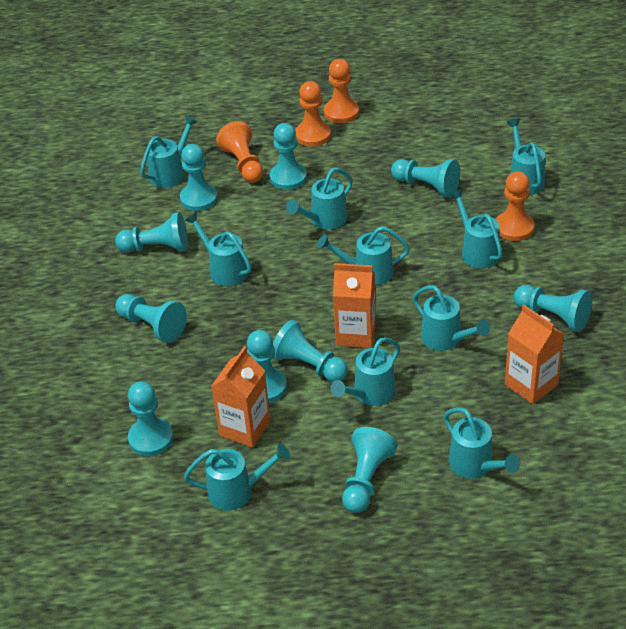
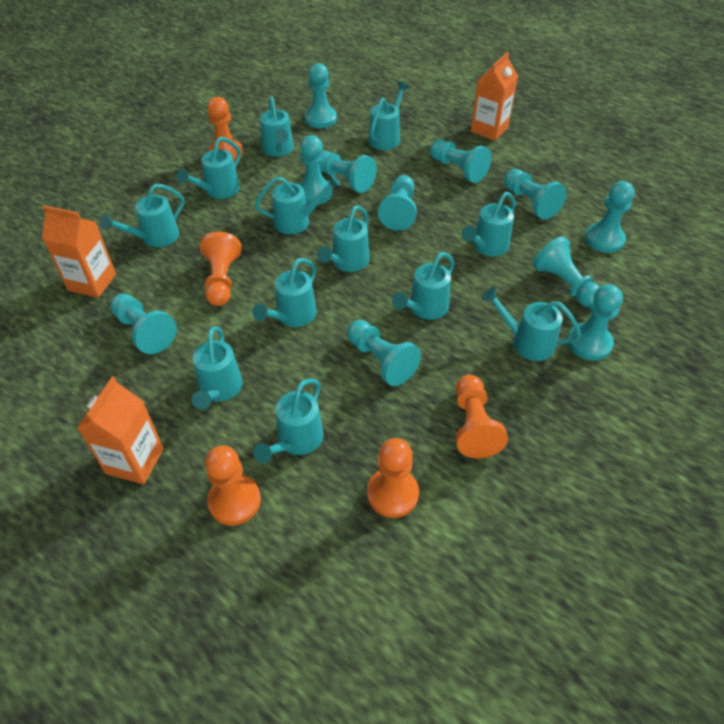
orange pawn: [216,121,263,183] [295,81,331,147] [324,59,359,123] [496,171,534,241] = 4 -> [200,232,241,306] [205,446,261,526] [207,97,243,162] [367,438,419,518] [456,375,508,458] = 5
turquoise pawn: [115,212,188,253] [115,294,187,343] [128,381,173,456] [180,144,218,211] [247,330,287,403] [270,123,307,190] [273,320,348,382] [342,427,397,513] [391,159,460,198] [514,285,592,332] = 10 -> [110,293,177,354] [298,135,333,204] [305,63,337,128] [319,151,377,193] [347,320,421,386] [378,175,417,231] [430,139,491,183] [504,169,567,220] [533,237,600,307] [567,284,623,360] [585,181,634,253] = 11
turquoise watering can: [140,116,198,188] [184,443,290,511] [185,212,252,286] [286,168,353,229] [317,226,410,286] [330,337,400,406] [413,285,490,351] [444,407,520,479] [449,189,503,268] [507,118,545,195] = 10 -> [100,184,184,247] [177,137,241,199] [192,326,242,409] [252,258,317,327] [253,378,324,463] [255,174,341,234] [260,96,294,157] [317,205,370,272] [368,82,409,150] [392,252,455,320] [462,192,516,256] [482,287,581,361] = 12

